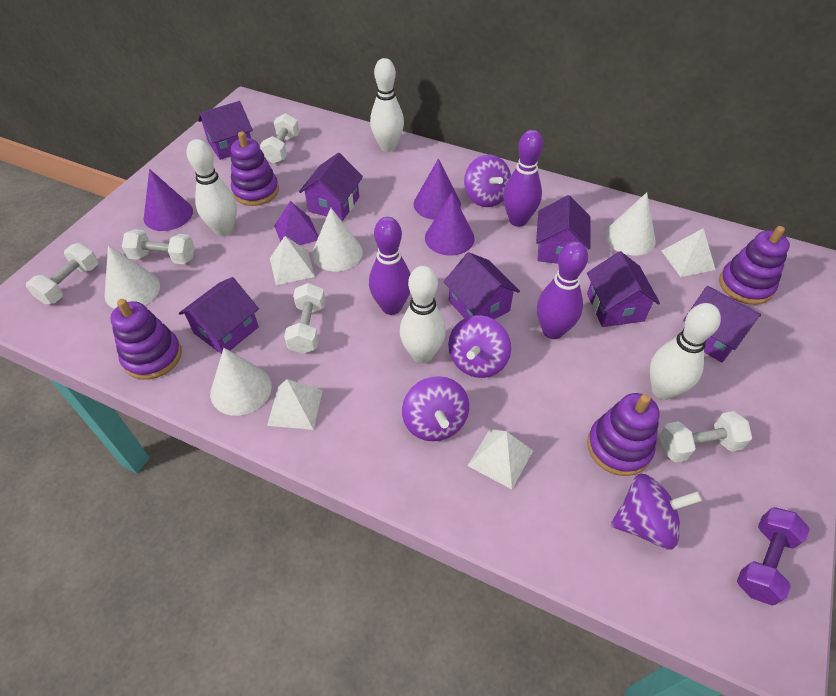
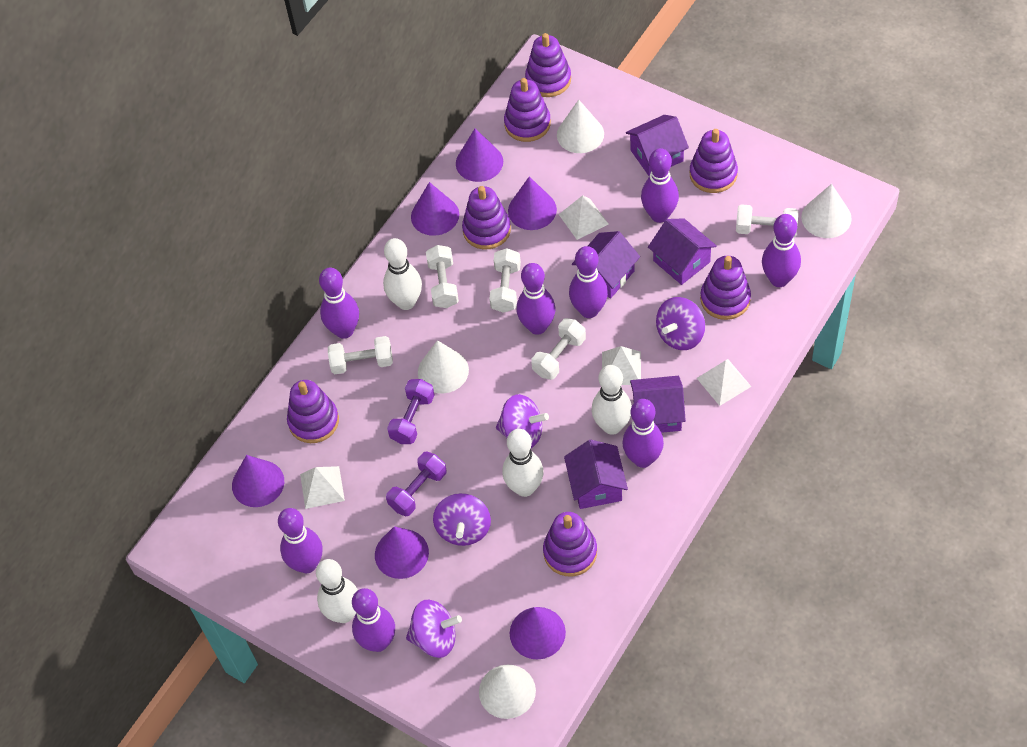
purple bowling pin: [369,217,410,315] [503,130,543,227] [537,241,588,339] = 3 -> [278,508,322,573] [319,268,359,339] [352,588,395,652] [517,263,556,335] [569,246,608,318] [622,399,664,468] [641,148,679,223] [762,214,801,287] = 8
purple cone: [144,169,193,231] [414,158,461,220] [425,193,475,256] = 3 -> [232,455,284,507] [375,526,429,579] [411,182,459,236] [456,128,503,182] [508,176,557,230] [509,607,566,660] = 6
purple dumbbell: [737,507,810,606] = 1 -> [386,452,446,516] [387,379,434,444] = 2
purple house: [179,277,259,354] [198,101,253,160] [299,153,363,221] [444,252,520,319] [536,195,591,264] [587,251,660,327] [682,286,761,363] = 7 -> [564,440,628,509] [572,231,640,299] [626,115,689,176] [630,376,686,433] [648,218,717,285] = 5
purple pyramid: [274,201,319,245] = 1 -> none = 0
purple stacking toy: [110,299,182,380] [231,131,279,206] [587,393,660,476] [719,226,790,305] = 4 -> [287,380,339,443] [462,186,511,249] [504,78,551,142] [525,33,571,97] [543,512,597,576] [690,129,738,193] [700,256,751,320] = 7

